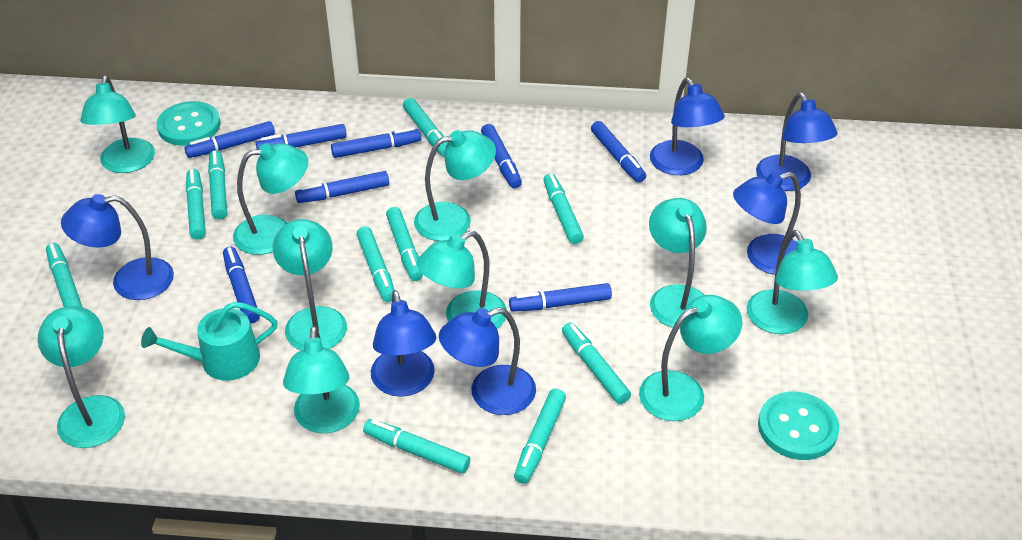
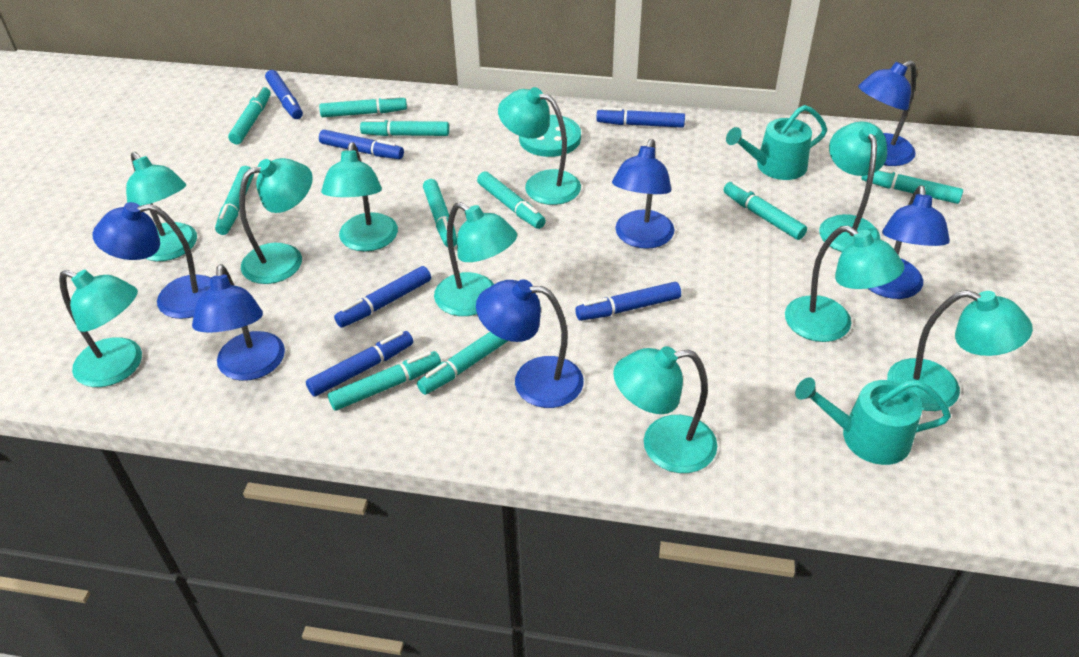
blue marker: [184,121,275,158] [223,247,260,324] [256,124,347,150] [295,171,389,203] [331,127,421,158] [481,124,522,188] [509,283,612,312] [591,121,646,183] = 8 -> [265,70,303,119] [306,331,413,397] [319,130,404,159] [334,266,431,328] [575,282,681,321] [596,107,685,128] = 6
turquoise button: [156,101,221,146] [758,392,839,460] = 2 -> [519,115,581,157] = 1
turquoise watering can: [141,302,278,381] = 1 -> [726,105,827,180] [795,377,951,465] = 2

